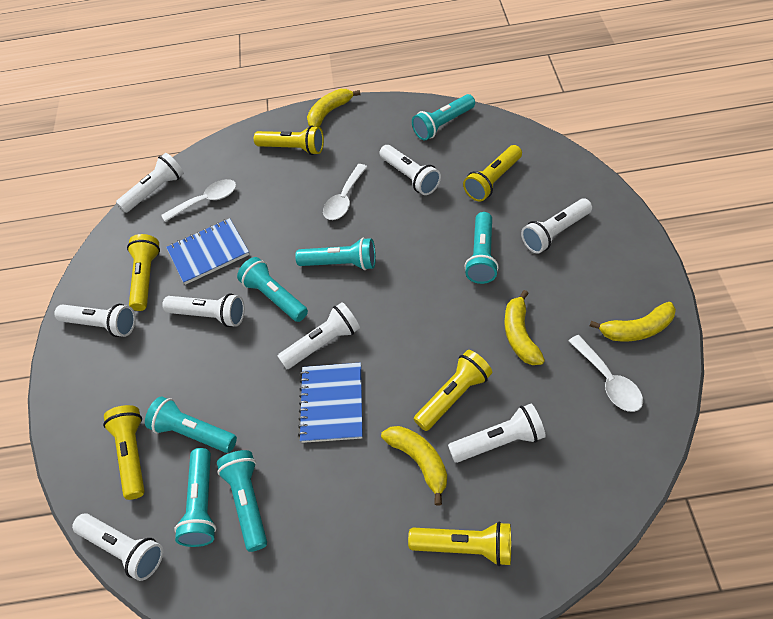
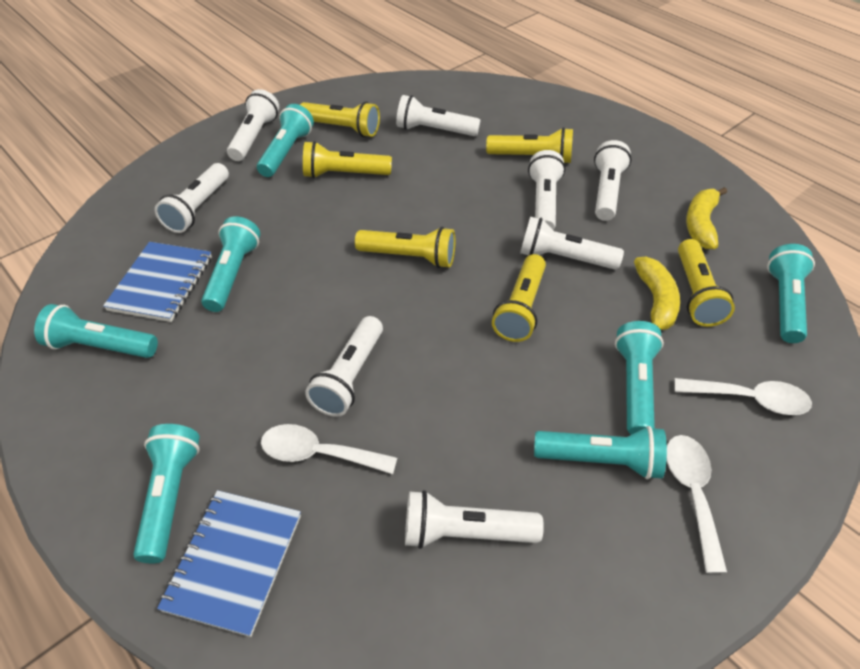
yellow banana: [307,89,361,127] [381,426,447,505] [504,290,545,365] [590,302,676,342] = 4 -> [634,257,680,330] [686,187,727,249] = 2

